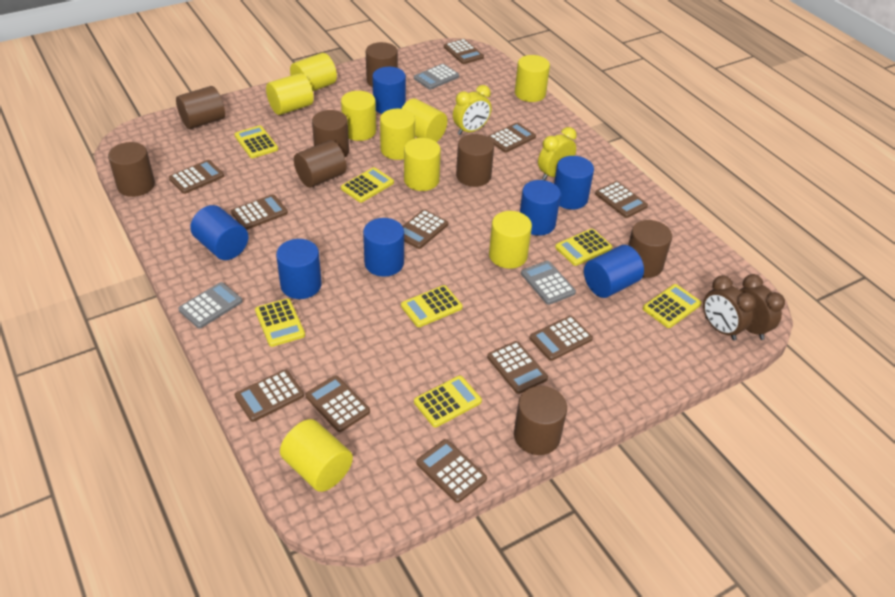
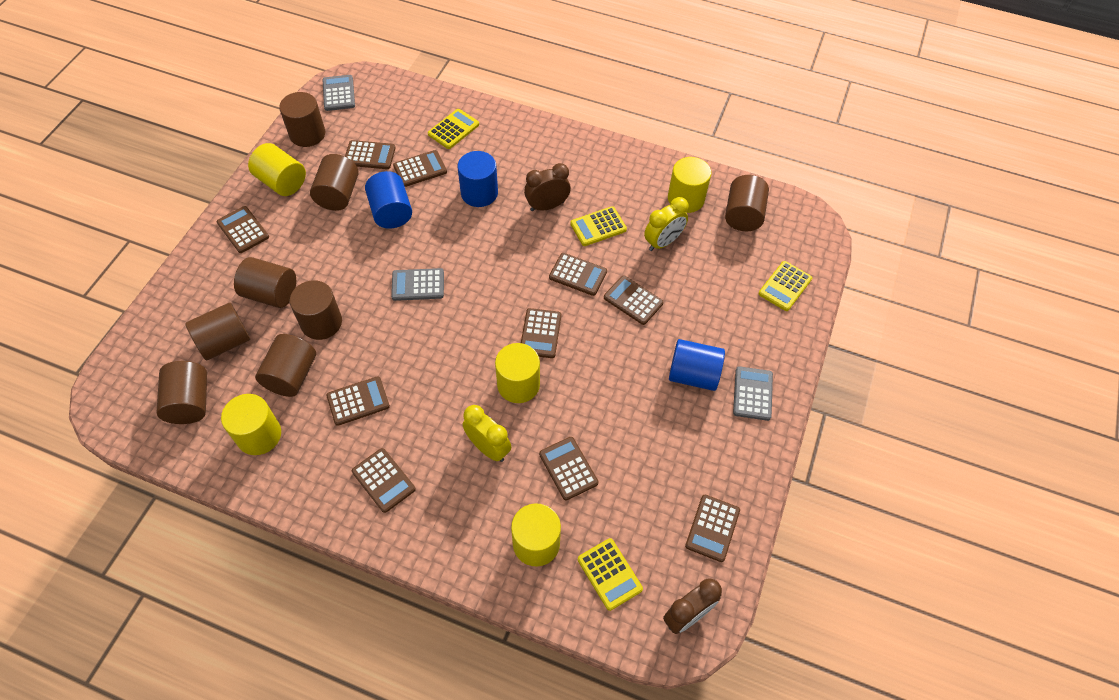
blue cylinder: [190,205,249,260] [276,239,322,299] [363,218,404,277] [372,67,406,114] [520,180,561,235] [554,156,594,209] [584,245,644,298] = 7 -> [365,171,412,229] [458,151,498,207] [669,339,725,391] = 3
brown calculator: [169,160,224,194] [231,194,288,230] [235,370,304,422] [305,375,370,432] [402,209,448,249] [416,439,487,503] [444,39,484,64] [487,122,536,153] [487,341,548,394] [529,316,593,361] [595,181,648,218] = 11 -> [217,206,269,253] [326,376,390,426] [345,140,396,169] [352,448,416,513] [393,150,447,187] [521,308,561,358] [539,437,598,501] [549,253,607,296] [604,275,664,325] [685,495,740,562] = 10
yellow calculator: [235,126,278,158] [255,298,305,347] [341,167,394,202] [401,285,462,327] [414,375,482,427] [555,229,612,266] [643,284,702,328] = 7 -> [428,109,479,149] [570,206,627,246] [578,538,643,611] [758,261,812,311] = 4
yellow cylinder: [266,73,314,115] [280,419,353,492] [290,53,337,91] [341,91,376,141] [380,109,415,160] [401,99,447,142] [404,138,441,191] [489,211,532,269] [515,55,550,102] = 9 -> [221,394,281,455] [248,143,306,196] [495,343,540,403] [511,503,561,566] [668,157,711,213] = 5

